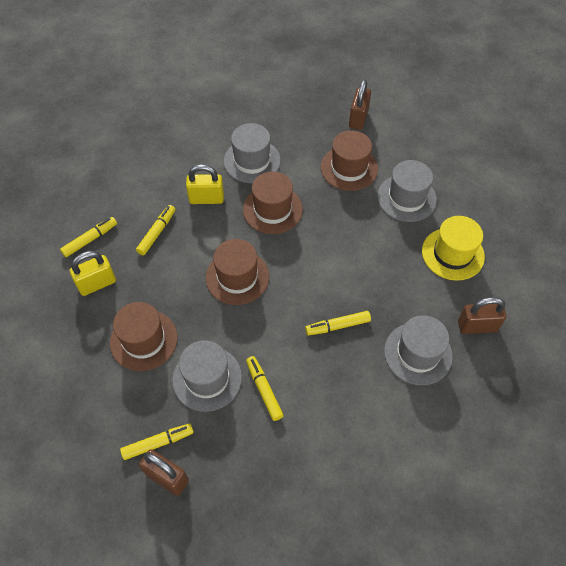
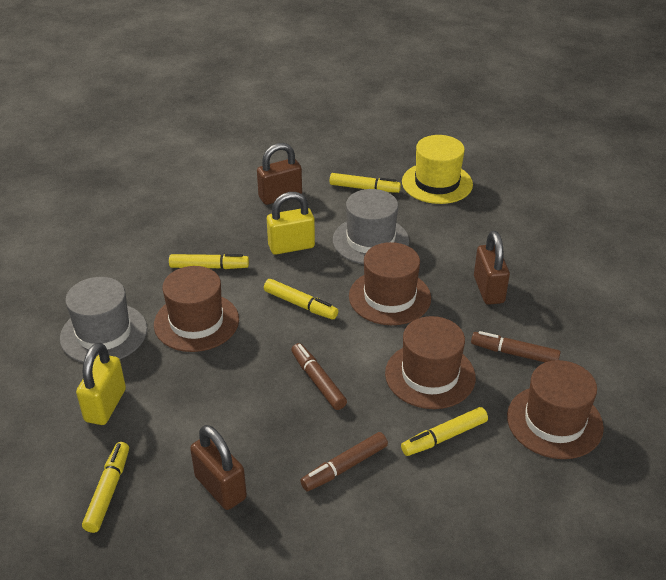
brown marker: none = 0 -> [291,343,347,410] [300,432,388,491] [471,331,561,362] = 3
grey hat: [172,340,242,412] [224,123,281,183] [377,160,437,222] [384,315,453,385] = 4 -> [60,277,147,363] [333,189,409,264] = 2

